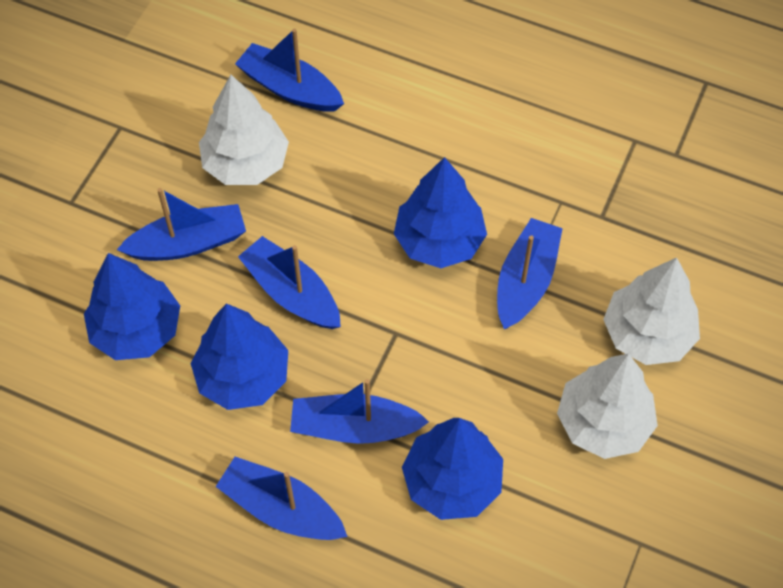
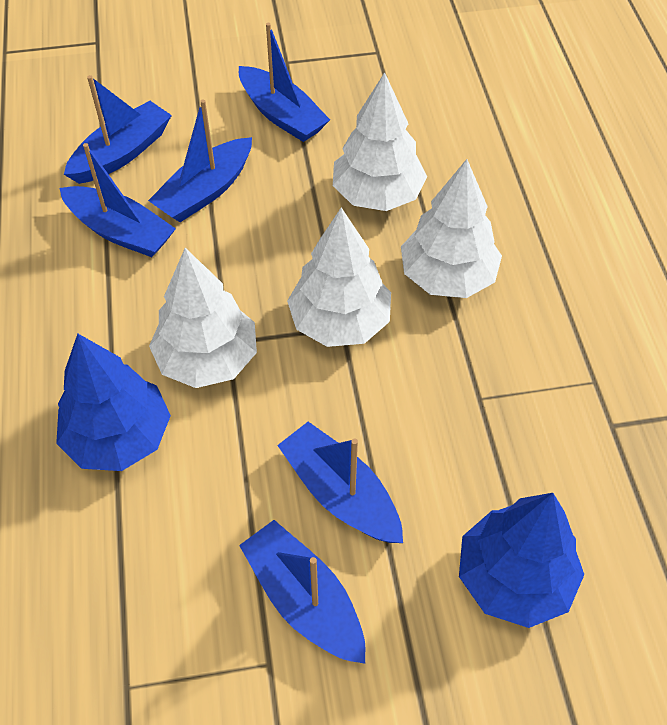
blue tree: [84,253,180,360] [191,303,288,410] [394,157,487,268] [402,418,503,520] = 4 -> [56,334,171,471] [459,493,584,628] = 2
white tree: [199,75,289,185] [557,353,658,459] [603,258,700,365] = 3 -> [149,248,257,388] [287,207,391,347] [333,72,427,211] [401,159,502,298] = 4

